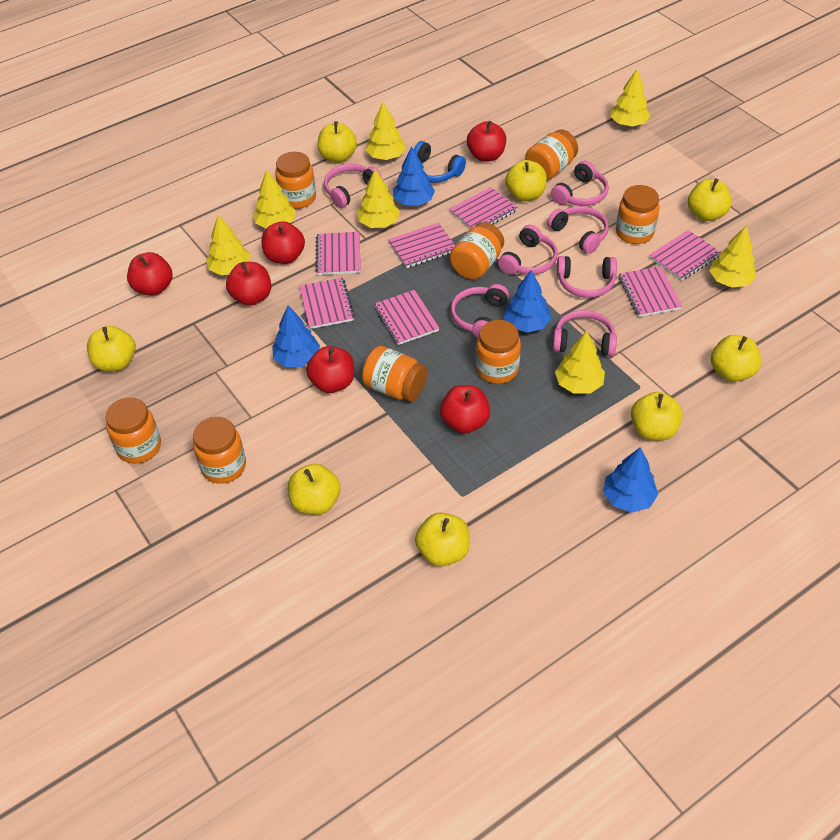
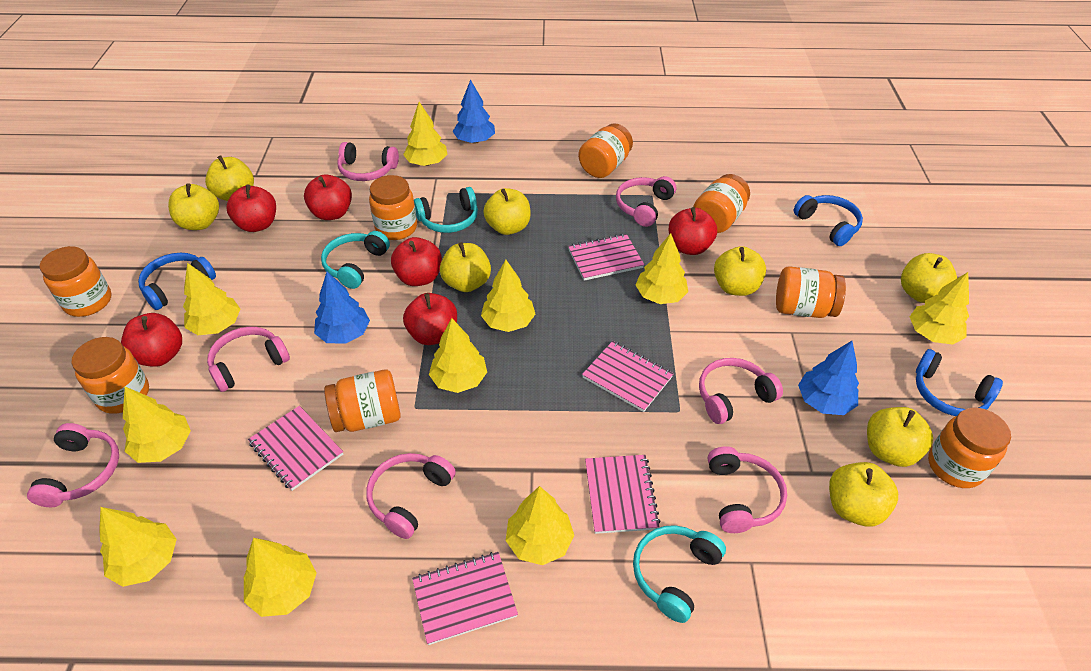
blue headphones: [414,141,466,183] = 1 -> [138,253,216,310] [794,195,863,246] [916,349,1003,416] = 3
blue tree: [272,306,320,367] [393,147,435,206] [504,270,551,333] [603,447,658,513] = 4 -> [314,272,370,344] [453,80,495,144] [798,341,859,415] = 3
pink notebook: [299,278,355,329] [315,232,361,275] [374,290,439,345] [388,223,455,268] [449,187,518,229] [619,266,682,317] [650,230,721,281] = 7 -> [248,406,343,491] [412,552,518,645] [568,234,644,281] [582,341,674,412] [585,455,661,534] = 5
turquoise headphones: none = 0 -> [321,231,390,289] [414,187,478,233] [633,525,726,623] = 3
yellow tree: [206,215,251,275] [253,170,296,228] [357,169,400,228] [365,102,406,160] [555,331,605,393] [610,69,650,127] [709,226,757,288] = 7 -> [99,507,177,587] [123,387,191,463] [183,263,240,335] [243,538,317,617] [403,102,448,166] [429,318,487,393] [481,260,535,332] [506,486,574,565] [636,233,688,304] [910,272,969,345] = 10

